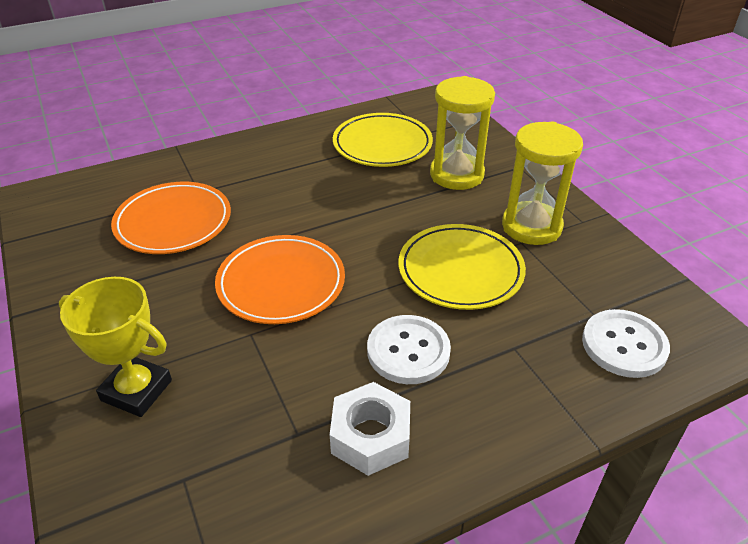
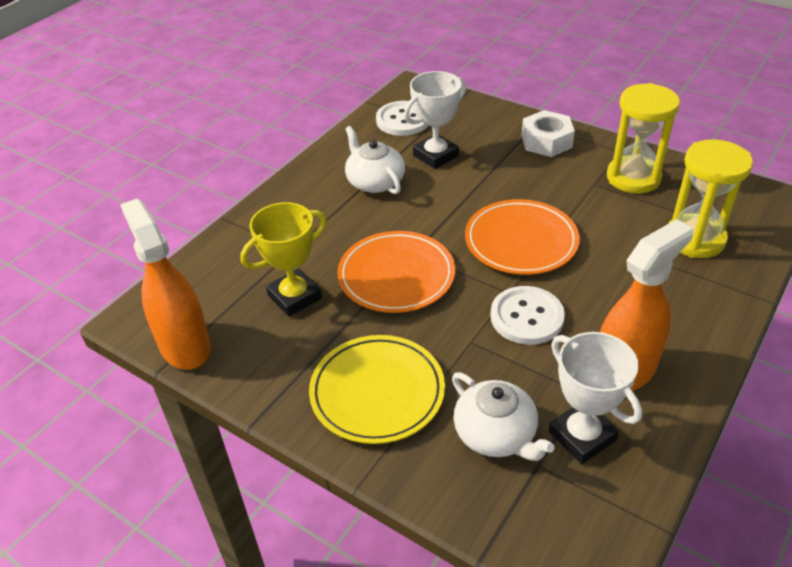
orange spray bottle: none = 0 -> [120,198,211,370] [600,219,693,391] = 2
white teapot: none = 0 -> [345,126,405,194] [452,372,554,461] = 2
white trophy: none = 0 -> [404,71,466,169] [549,332,642,464] = 2
yellow plate: [333,113,433,167] [399,224,526,310] = 2 -> [309,335,445,444] = 1

